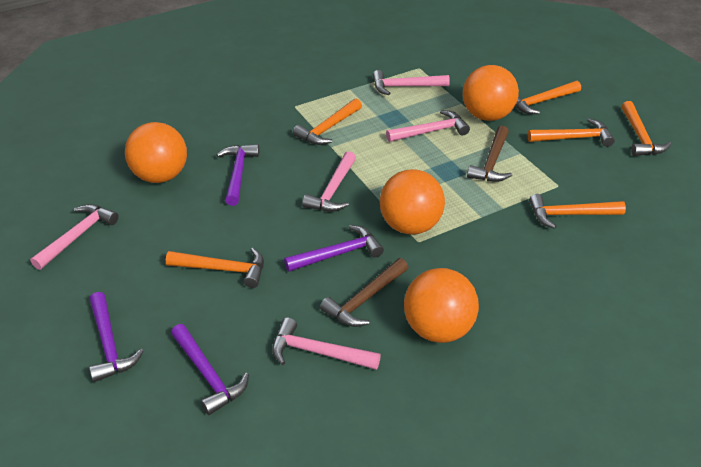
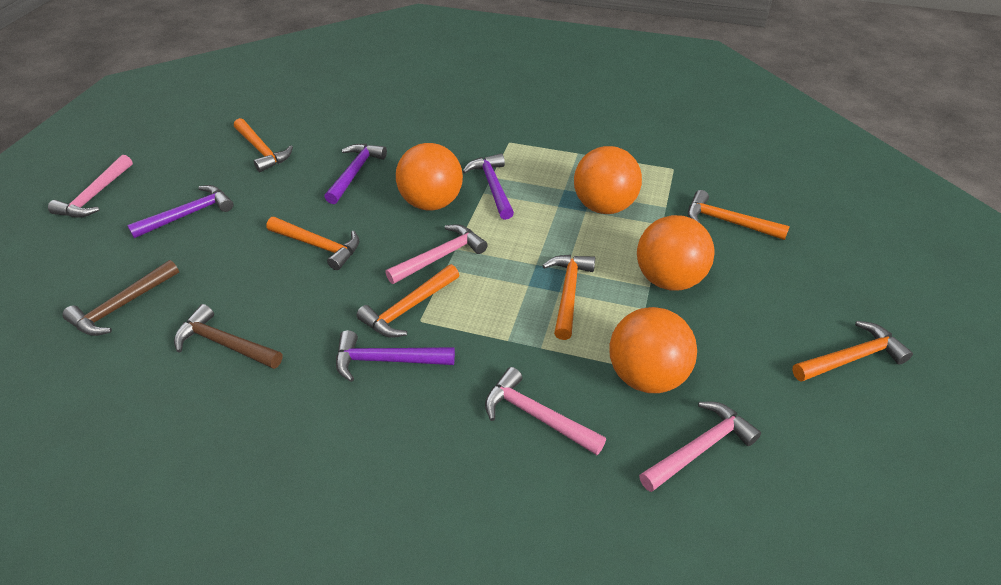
pink hammer: [30,204,119,270] [272,317,381,370] [302,151,356,212] [373,70,450,95] [386,110,470,142] = 5 -> [48,155,133,217] [385,224,488,284] [485,367,606,455] [639,402,761,492] = 4

